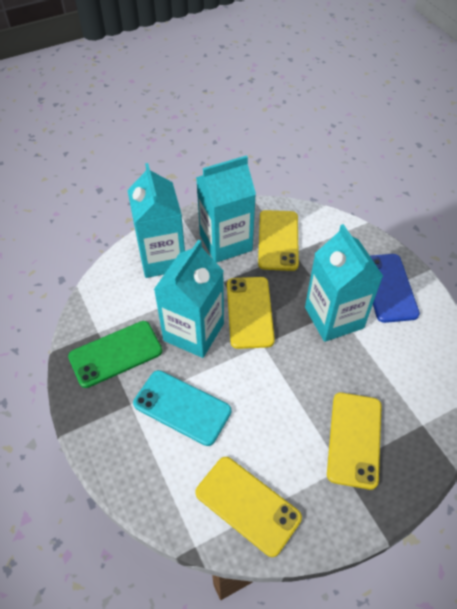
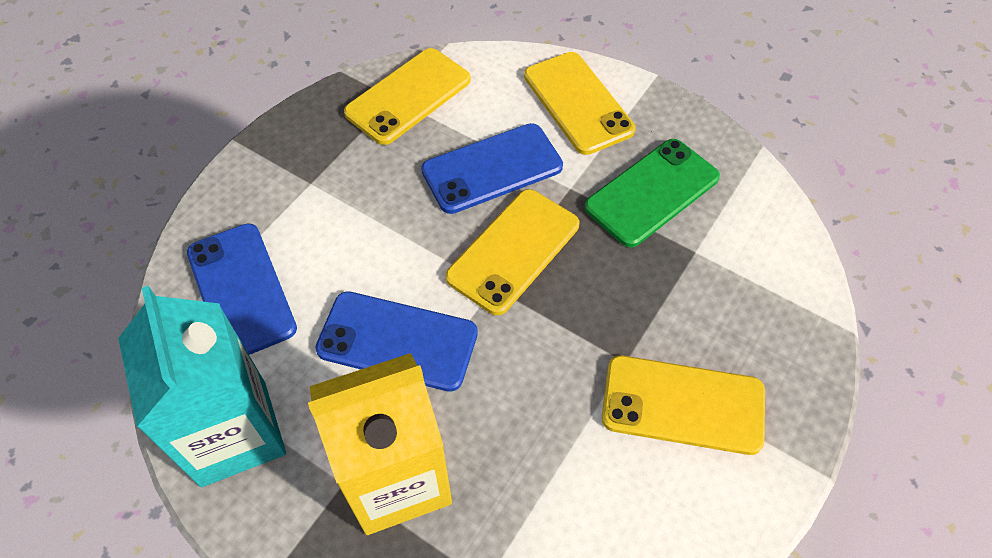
blue phone: [370,254,420,323] = 1 -> [187,223,297,355] [315,291,478,392] [421,123,563,214] = 3
turquoise carton: [127,163,185,278] [154,240,224,358] [196,155,256,263] [305,224,383,342] = 4 -> [118,286,286,487] = 1
turquoise phone: [133,370,231,446] = 1 -> none = 0
yellow carton: none = 0 -> [308,353,452,535] = 1

